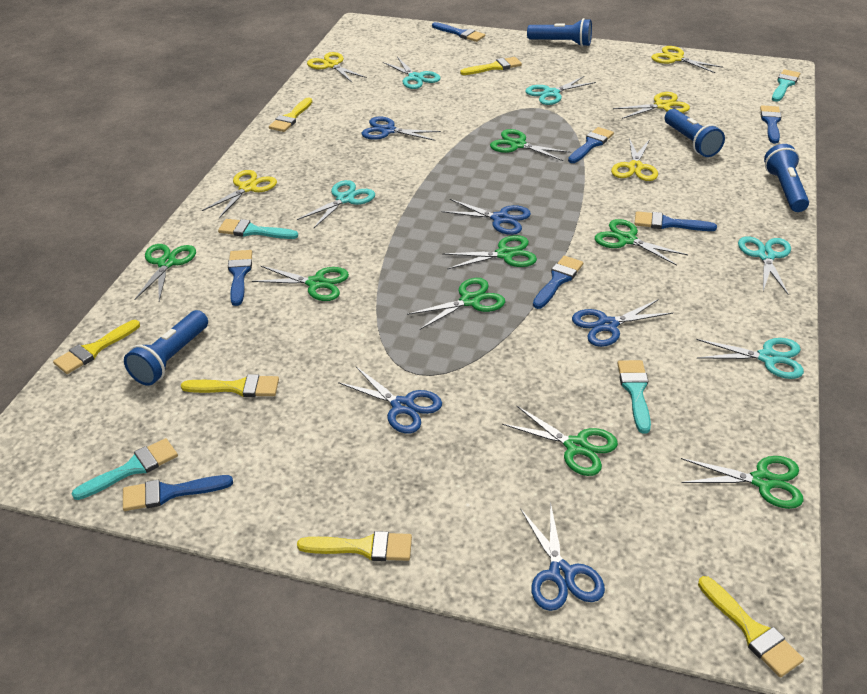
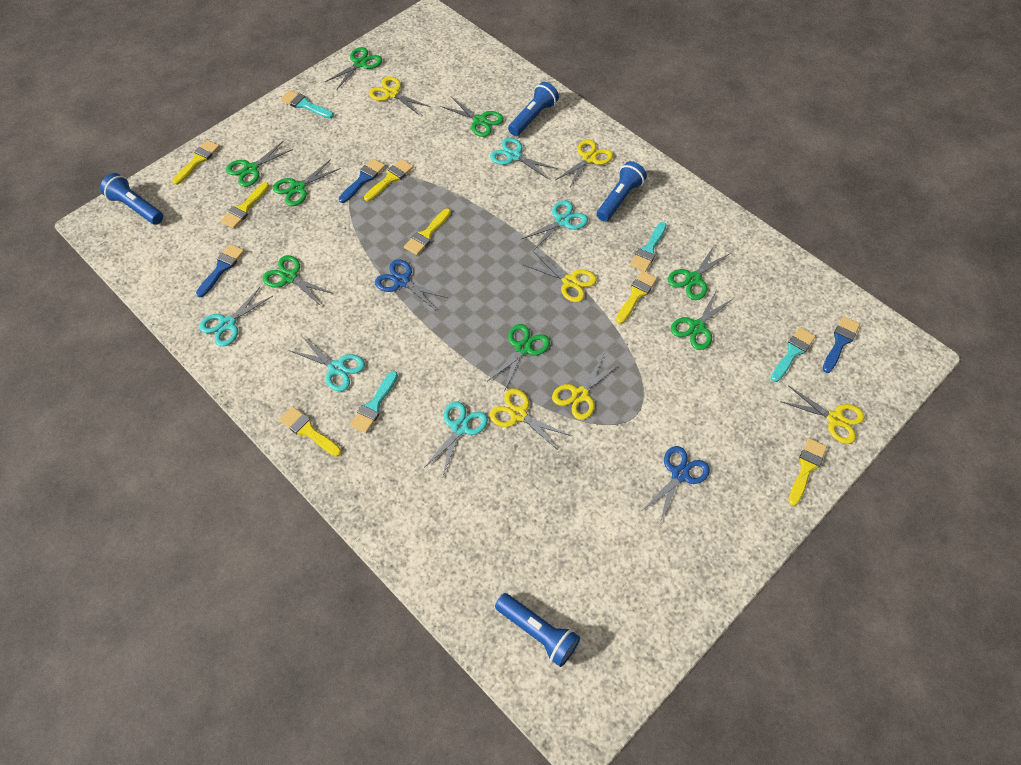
blue brush: [123,475,233,511] [228,250,252,306] [432,22,485,42] [533,256,583,309] [568,127,614,163] [635,211,717,231] [760,105,782,144] = 7 -> [196,244,244,297] [339,159,385,203] [823,316,860,373] = 3
blue scissors: [338,367,442,433] [361,116,441,141] [441,199,531,235] [520,501,605,611] [572,299,673,347] = 5 -> [375,259,448,309] [643,446,710,523] = 2
yellow brush: [53,320,140,374] [181,374,279,397] [269,97,313,132] [297,531,412,561] [460,57,522,75] [698,576,804,677] = 6 -> [172,140,220,185] [221,182,269,229] [279,406,342,457] [364,159,414,201] [404,208,451,255] [616,270,657,324] [788,438,827,506] = 7
yellow scissors: [202,170,277,218] [307,52,367,82] [611,138,658,181] [613,92,690,119] [651,46,723,73] = 5 -> [369,76,431,116] [489,389,569,450] [524,252,597,302] [552,354,620,420] [555,139,613,189] [780,385,865,444] = 6

